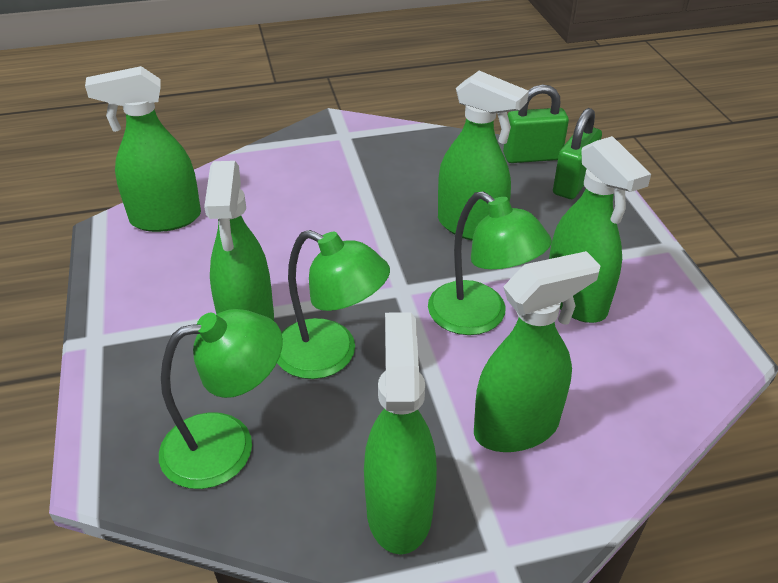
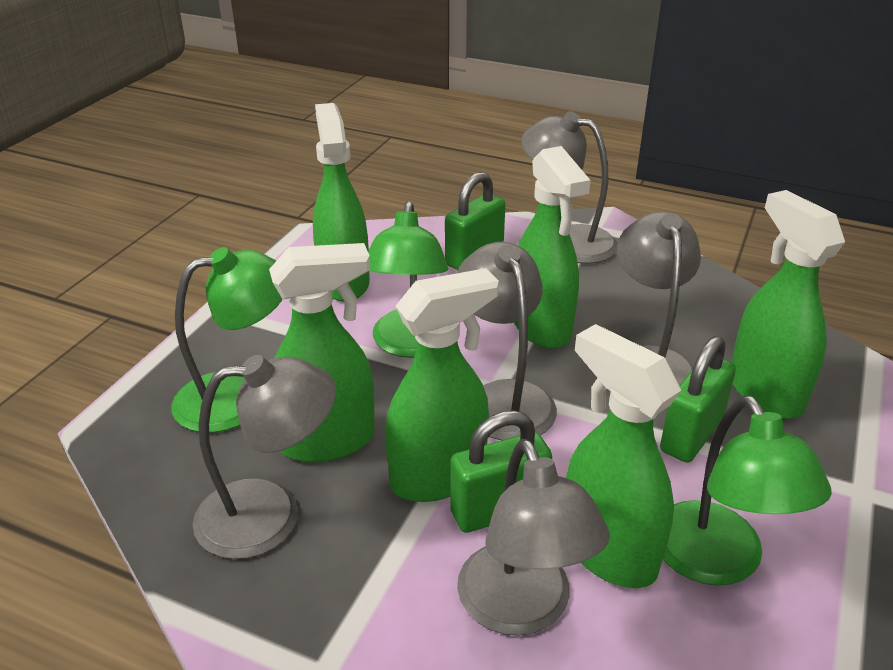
green padlock: [503,85,569,163] [553,108,602,199] = 2 -> [445,172,506,270] [450,411,552,533] [660,336,736,463] = 3
grey lamp: none = 0 -> [193,355,336,559] [457,242,557,440] [457,439,610,636] [521,111,618,264] [617,211,701,385] = 5

